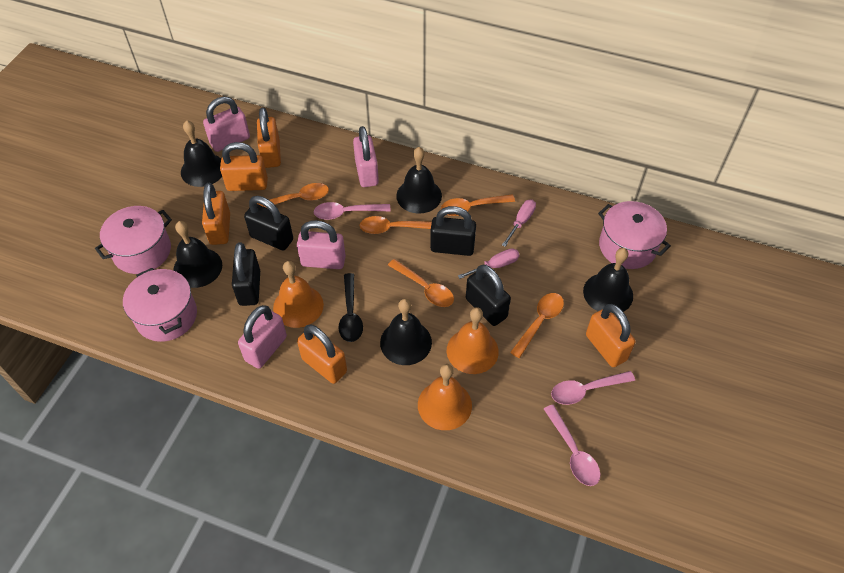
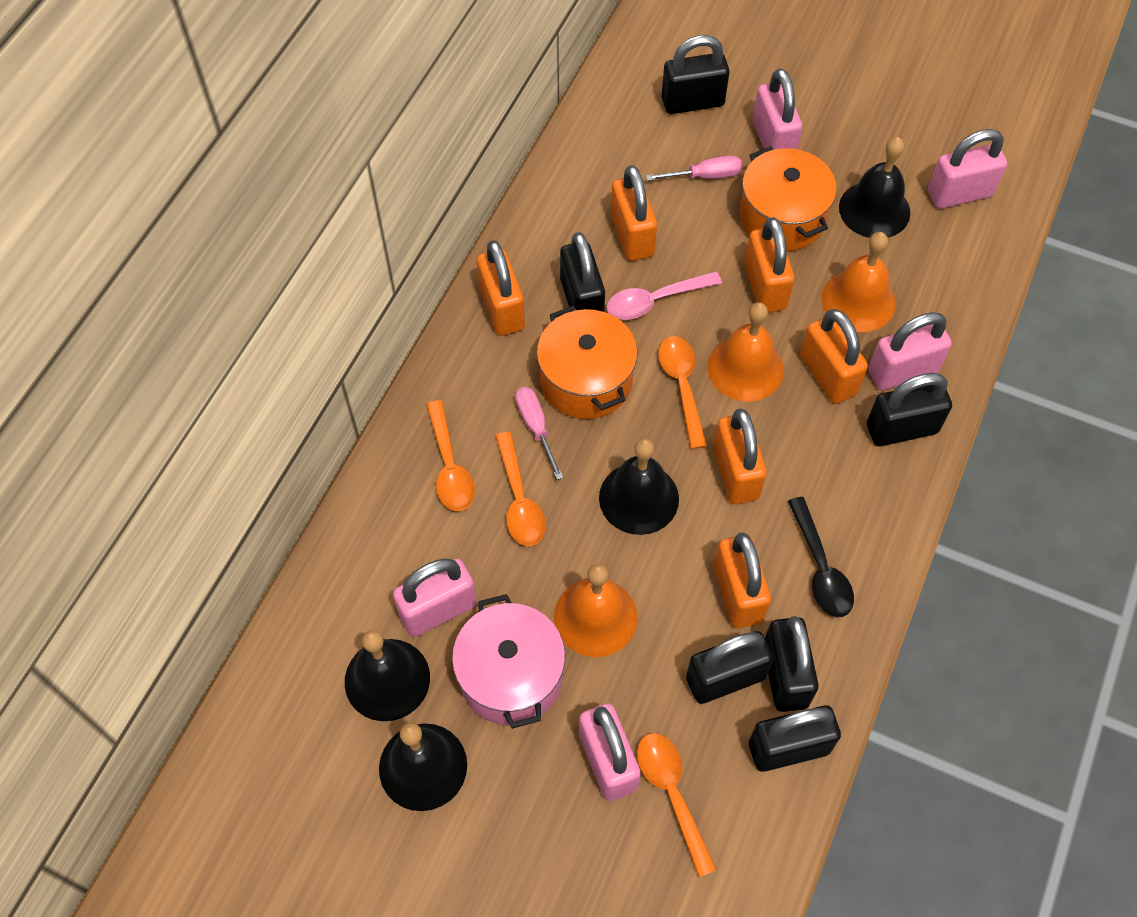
black bell: [173,221,222,288] [181,120,222,187] [380,299,432,365] [396,147,442,214] [583,248,633,312] = 5 -> [345,630,430,721] [379,723,467,811] [599,438,679,535] [839,137,910,238] = 4
black padlock: [232,242,260,306] [244,196,293,250] [430,206,476,256] [466,265,511,326] = 4 -> [560,232,605,312] [661,35,729,114] [686,631,773,704] [749,706,841,772] [765,616,819,712] [867,373,952,446] = 6
orange padlock: [202,183,230,245] [220,142,268,191] [257,107,281,168] [297,324,347,384] [586,304,635,367] = 5 -> [477,240,525,336] [611,165,657,261] [713,408,767,504] [714,532,771,628] [744,217,794,313] [800,309,868,404] = 6
orange pot: none = 0 -> [537,306,638,419] [739,146,837,251] = 2
orange spoon: [257,183,329,208] [359,216,432,234] [388,259,454,307] [441,194,515,216] [510,293,564,358] = 5 -> [426,400,475,511] [495,432,546,546] [637,733,717,877] [658,336,707,449] = 4
pink padlock: [203,97,250,152] [238,305,287,369] [297,220,346,269] [353,126,379,187] = 4 -> [393,558,477,637] [579,703,641,801] [753,68,802,149] [868,312,952,390] [928,129,1007,208] = 5
pink pot: [95,206,172,274] [123,268,197,342] [598,201,671,269] = 3 -> [452,594,565,729] = 1
pink spoon: [314,202,391,220] [544,405,600,486] [551,371,635,405] = 3 -> [607,271,722,320] = 1

